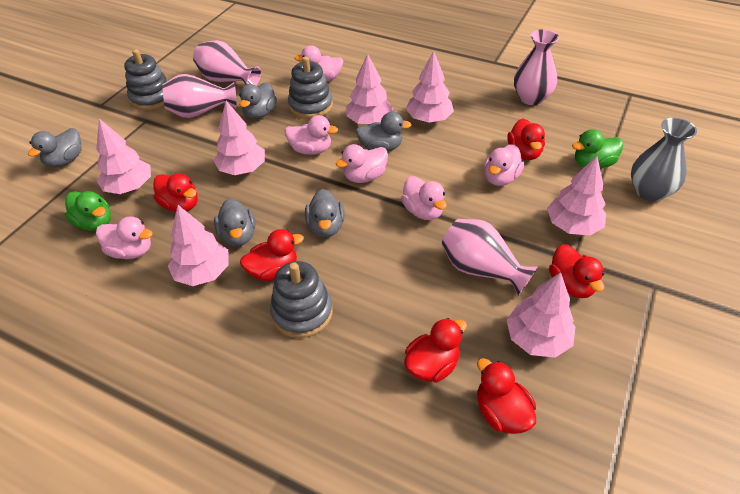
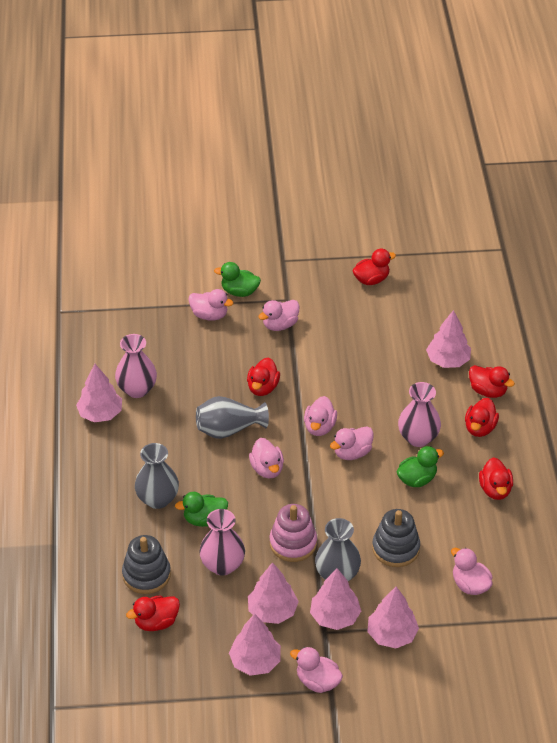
green duck: [65,191,111,231] [572,129,624,169] = 2 -> [175,492,228,527] [214,262,261,297] [397,446,444,487] = 3
grey duck: [28,128,82,168] [214,198,255,247] [239,82,277,119] [305,189,345,237] [356,112,412,152] = 5 -> none = 0
grey stacking toy: [124,49,168,110] [270,261,333,338] [288,56,333,119] = 3 -> [122,535,171,594] [372,509,420,567] = 2
grey vase: [631,118,697,202] = 1 -> [135,443,179,509] [196,396,269,439] [315,518,361,581] = 3
pink duck: [96,216,153,259] [285,115,338,155] [294,45,344,82] [336,144,388,183] [401,176,447,220] [484,144,524,186] = 6 -> [188,289,234,321] [249,438,284,479] [258,300,299,331] [290,647,343,693] [304,396,337,436] [330,426,374,460] [451,548,493,595] = 7
pink stacking toy: none = 0 -> [270,504,317,562] = 1
pink tree: [96,119,151,194] [168,205,229,286] [214,101,265,175] [346,53,393,125] [406,51,454,123] [507,272,575,358] [547,156,606,236] = 7 -> [76,364,122,423] [229,614,281,676] [248,562,299,624] [310,568,361,630] [368,587,419,648] [426,310,471,368] = 6
pink vase: [162,74,236,118] [193,40,261,86] [442,219,538,296] [514,29,559,105] = 4 -> [115,334,157,398] [199,509,245,576] [398,382,441,447] = 3

